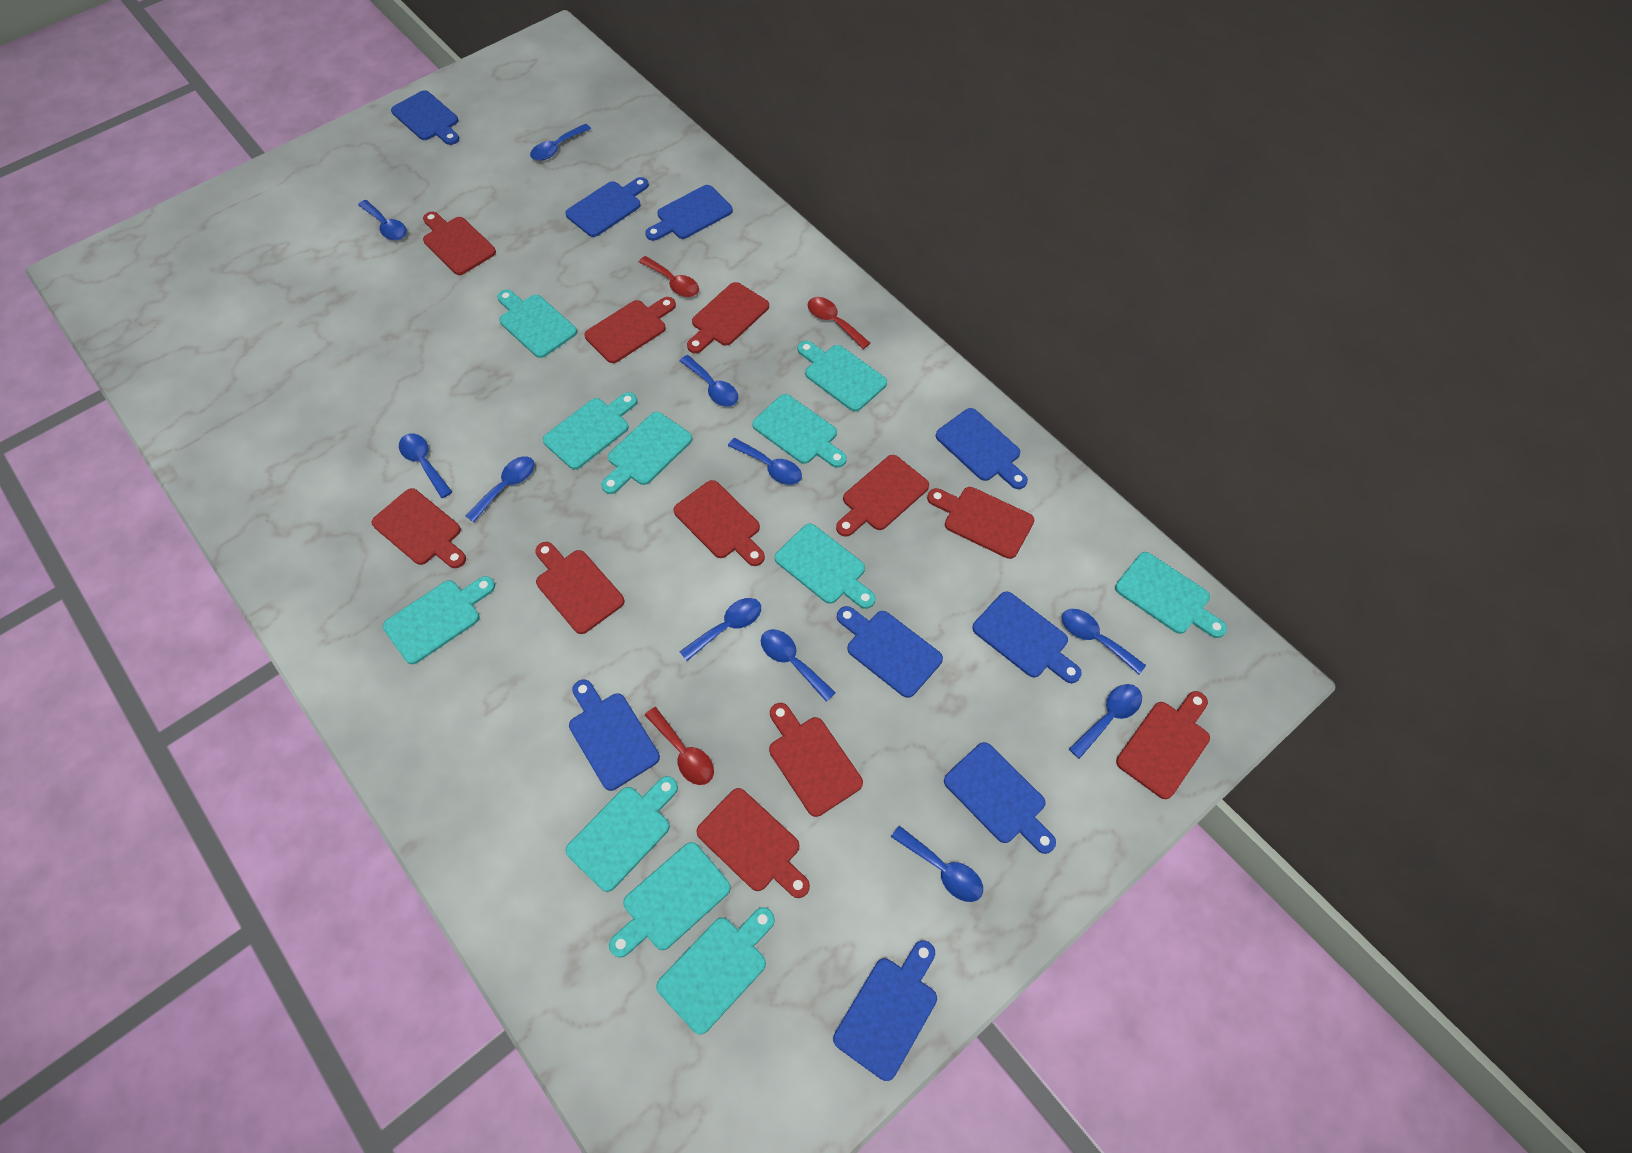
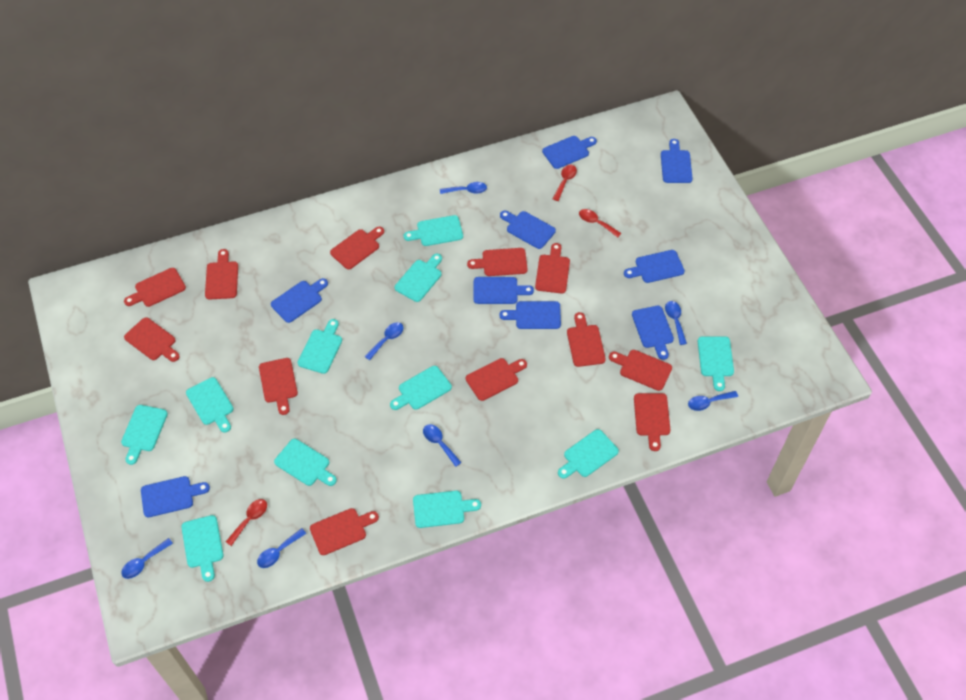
blue spoon: [358,200,407,241] [399,433,452,498] [466,456,535,522] [530,124,591,161] [680,355,738,407] [680,598,761,661] [728,438,802,485] [761,629,836,702] [891,826,983,902] [1062,609,1146,674] [1069,684,1142,759] = 11 -> [121,538,173,579] [257,528,306,568] [365,322,404,360] [423,424,462,467] [440,182,487,194] [665,301,687,345] [688,391,738,411] = 7
red cutting board: [372,488,466,568] [423,212,496,275] [535,542,624,634] [584,297,676,363] [674,480,765,566] [687,282,769,353] [696,788,810,898] [769,703,863,817] [836,455,929,537] [927,487,1034,559] [1116,691,1210,799] = 11 -> [124,268,186,307] [124,317,180,362] [205,249,238,300] [259,358,298,415] [310,508,379,555] [330,226,384,269] [466,358,527,401] [467,248,528,276] [535,243,570,294] [567,312,606,367] [609,350,672,391] [634,393,670,451] = 12

